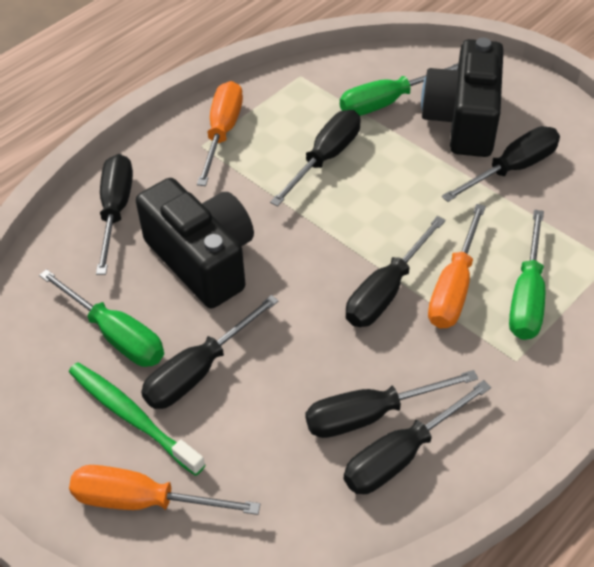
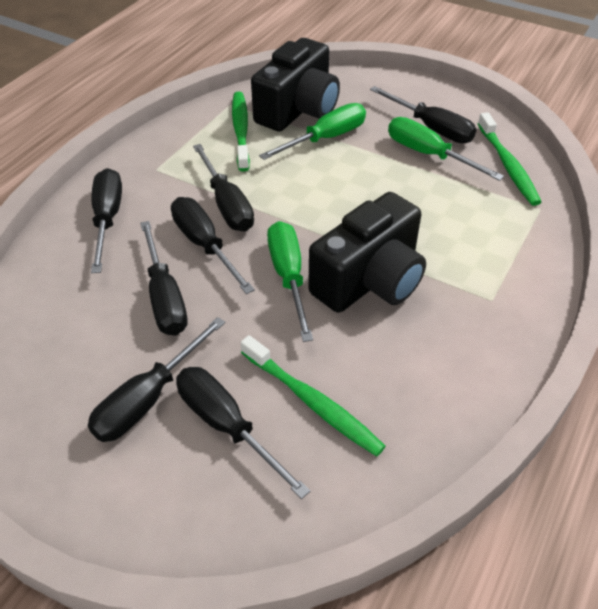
green toothbrush: [69,362,205,476] = 1 -> [232,92,250,172] [241,335,386,456] [478,112,542,206] = 3
orange screwdriver: [69,465,260,515] [197,81,243,186] [428,204,486,328] = 3 -> none = 0

